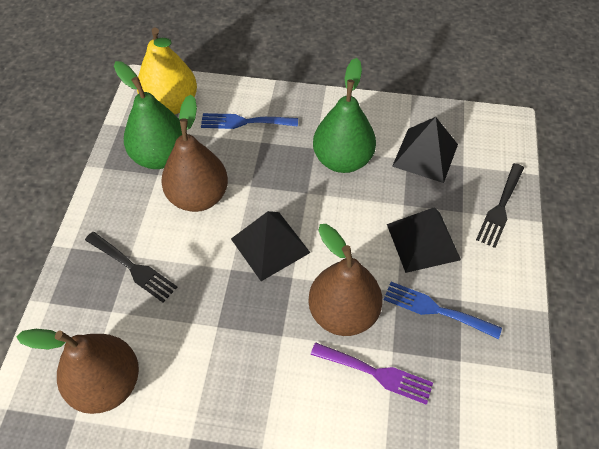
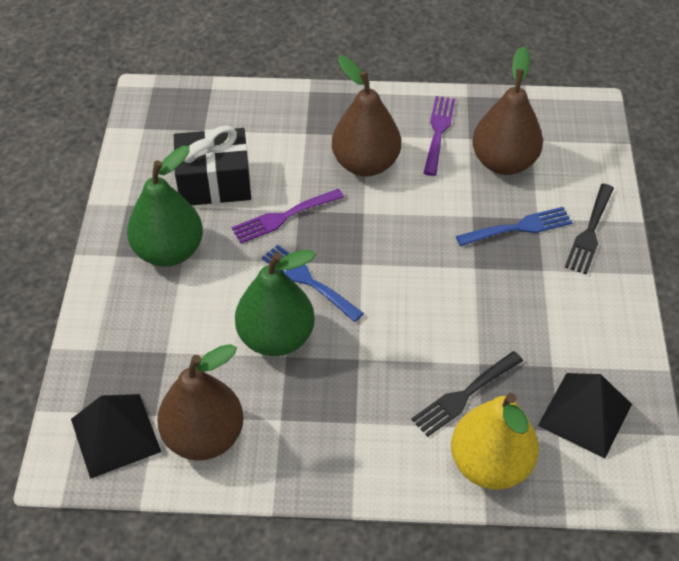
black gift: none = 0 -> [174,125,251,205] = 1
black pyramid: [231,211,310,281] [387,207,461,273] [392,117,458,183] = 3 -> [71,394,161,479] [538,373,632,459] = 2
purple fork: [311,342,433,405] = 1 -> [231,189,344,244] [424,96,455,176] = 2

